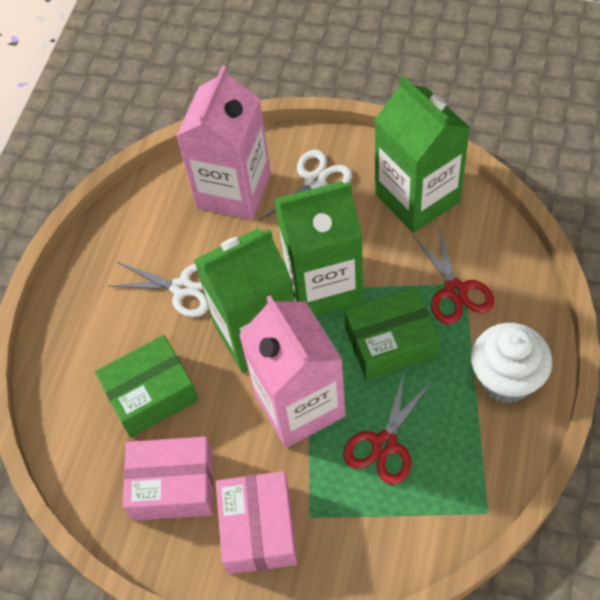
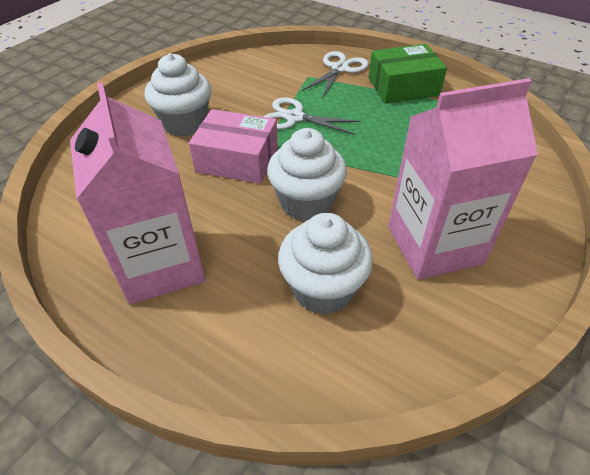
green box: [95,335,199,438] [344,287,440,380] = 2 -> [369,44,447,104] = 1
green carton: [194,228,294,373] [274,181,363,316] [375,76,471,233] = 3 -> none = 0
pink box: [123,437,213,521] [216,471,297,574] = 2 -> [189,109,278,184] = 1
red scissors: [343,372,432,485] [413,227,495,325] = 2 -> none = 0
white cupcake: [471,323,552,403] = 1 -> [145,53,211,137] [267,128,347,221] [278,213,373,315] = 3

